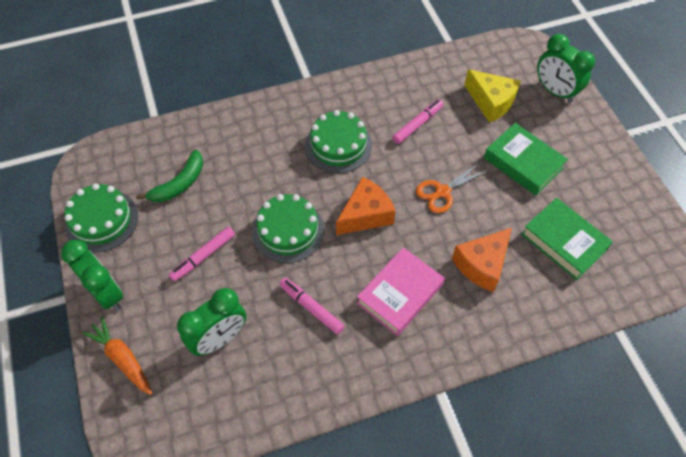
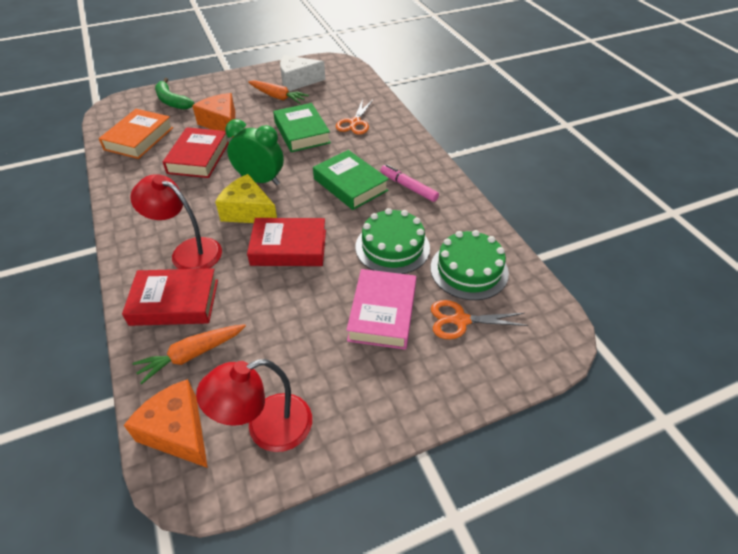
green cake: [64,183,138,252] [252,194,324,263] [305,110,372,173] = 3 -> [356,208,430,274] [430,230,509,300] = 2
green clock: [61,240,123,311] [177,288,246,356] [537,34,595,103] = 3 -> [225,119,284,185] = 1
orange book: none = 0 -> [99,109,173,159] = 1
orange carrot: [82,316,152,395] = 1 -> [133,324,246,384] [248,80,309,104] = 2
orange scissors: [416,163,489,213] = 1 -> [336,99,373,135] [431,300,528,339] = 2
pink marker: [169,227,235,282] [279,278,344,335] [392,99,443,144] = 3 -> [380,164,439,202] = 1
red book: none = 0 -> [122,268,218,326] [163,127,229,178] [247,218,326,266] = 3
red lamp: none = 0 -> [130,174,222,269] [196,359,312,452] = 2
white cheese: none = 0 -> [280,55,325,91] = 1

